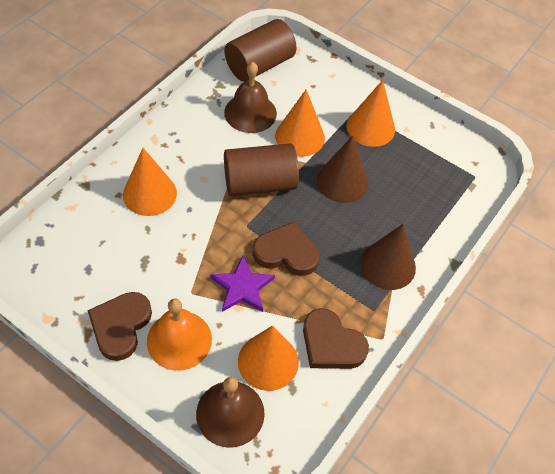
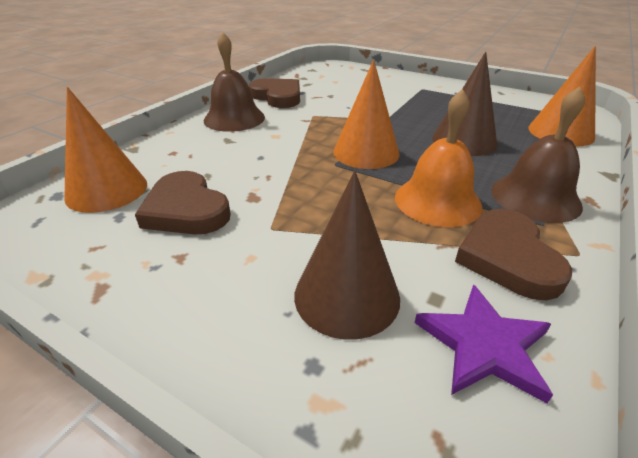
brown cylinder: [224,19,297,82] [224,143,299,196] = 2 -> none = 0
orange cone: [123,148,177,216] [238,325,299,391] [275,89,325,157] [347,80,395,147] = 4 -> [64,87,147,213] [333,60,399,169] [528,46,596,147] = 3

